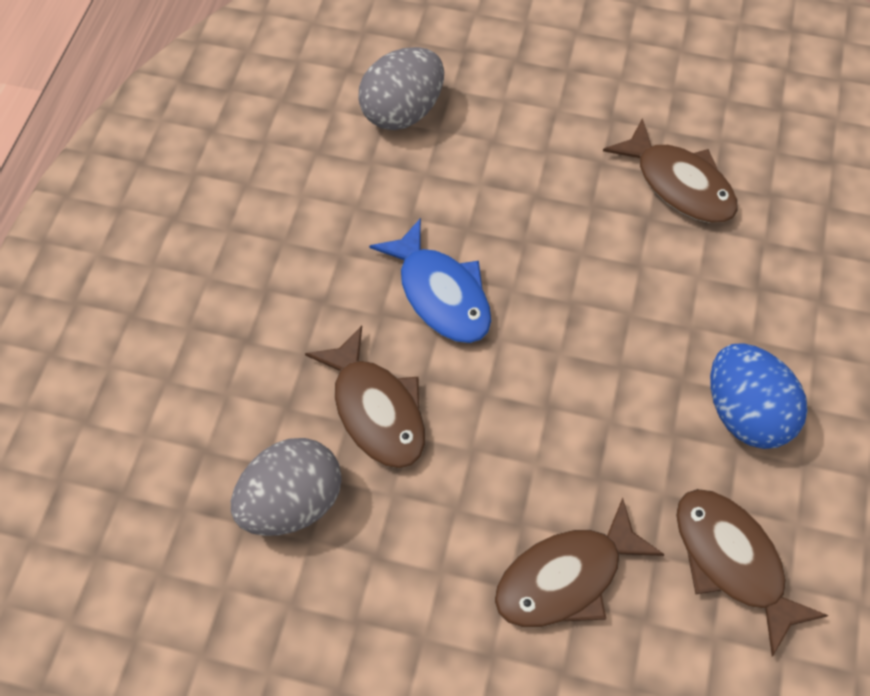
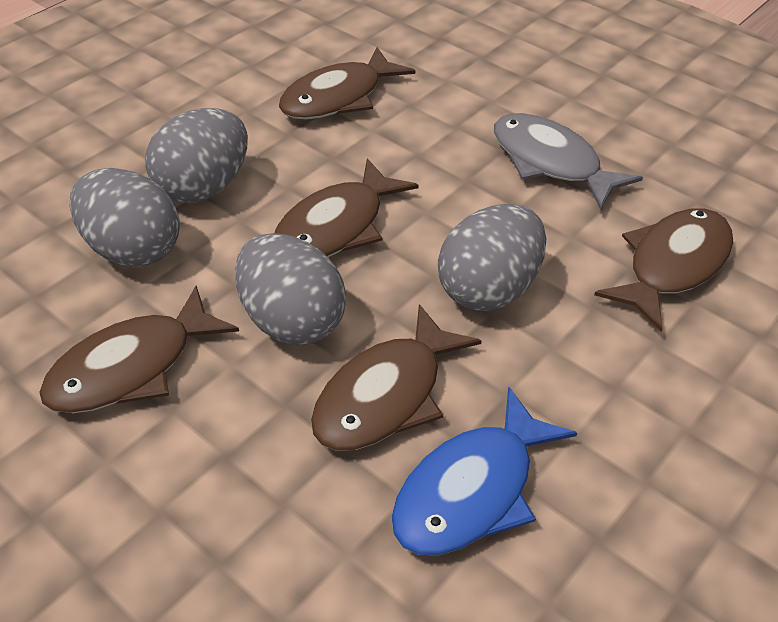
blue egg: [710,343,808,449] = 1 -> none = 0
brown fish: [305,326,425,469] [495,498,665,627] [603,118,738,223] [676,489,828,656] = 4 -> [39,286,239,414] [274,158,418,257] [279,47,415,120] [311,304,482,451] [594,208,733,332] = 5
grey egg: [231,438,342,536] [358,47,444,130] = 2 -> [70,168,179,267] [145,108,248,203] [235,233,346,345] [438,204,546,311] = 4
grey fish: none = 0 -> [494,113,643,211] = 1

